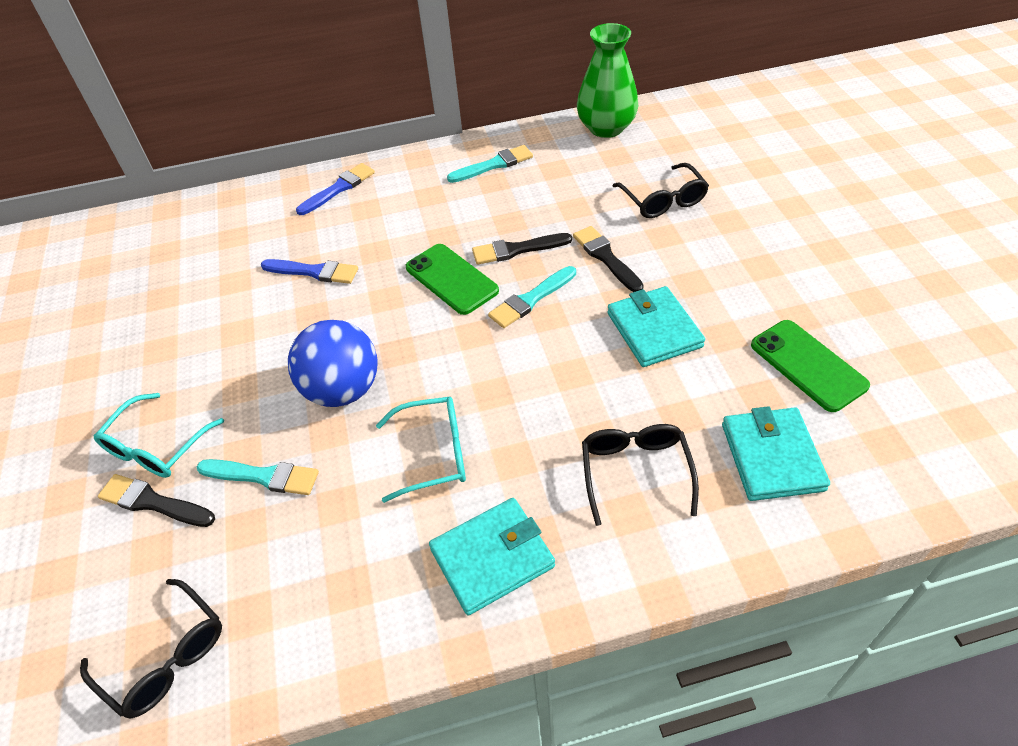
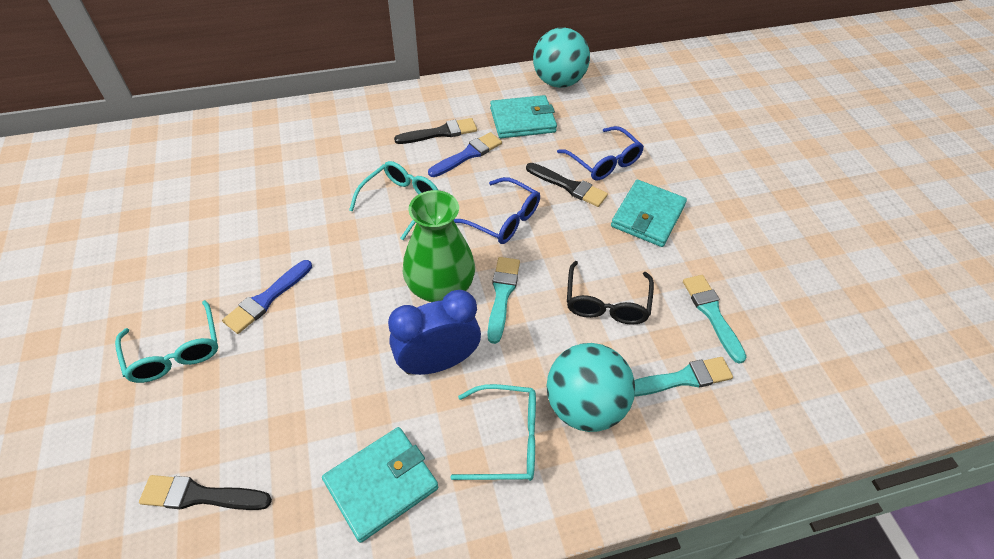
black glasses: [80,579,222,719] [582,424,699,526] [613,163,709,218] = 3 -> [567,261,654,325] = 1
blue ball: [288,320,378,407] = 1 -> none = 0
blue clock: none = 0 -> [388,290,481,375] = 1
blue glasses: none = 0 -> [454,177,540,244] [557,126,644,181] = 2
green phone: [406,244,499,315] [751,320,870,412] = 2 -> none = 0
turquoise ball: none = 0 -> [533,27,590,88] [546,343,635,432] = 2
turquoise glasses: [94,393,224,478] [376,397,466,503] = 2 -> [115,300,218,383] [349,161,438,240] [450,384,536,481] = 3

